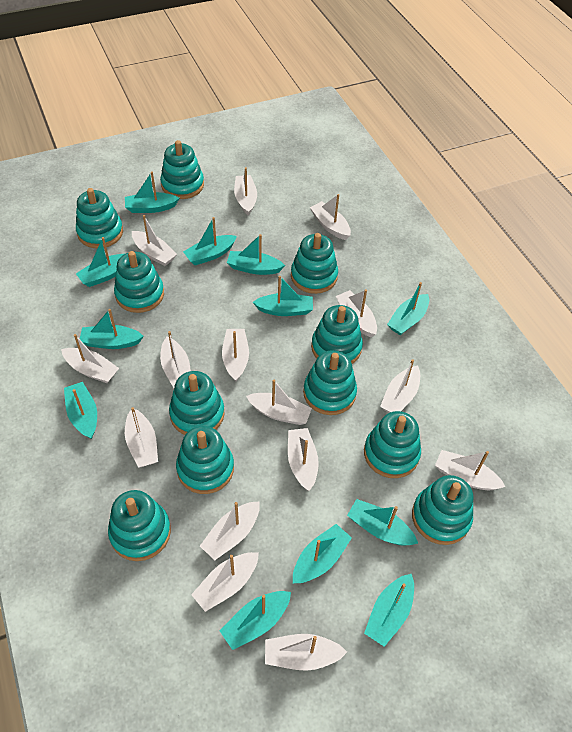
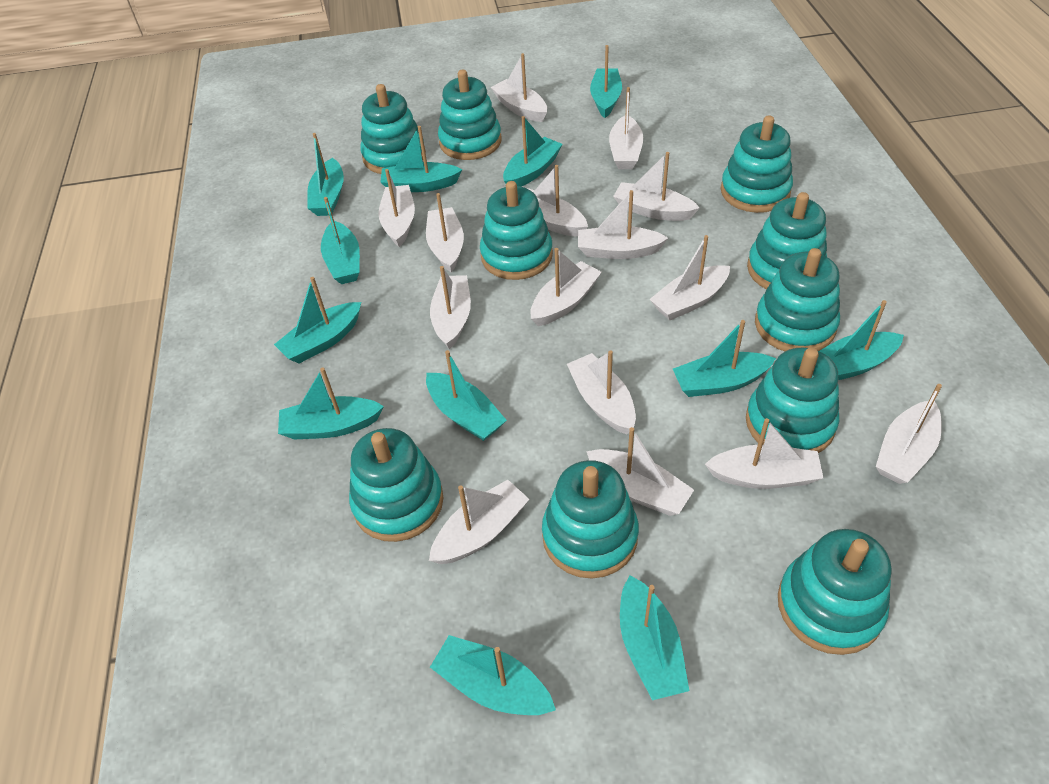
turquoise stacking toy: [76,188,123,248] [108,490,171,561] [114,251,164,313] [160,140,204,199] [169,371,225,435] [176,426,234,494] [291,233,338,294] [303,350,357,415] [311,305,363,364] [364,411,421,478] [412,475,473,545] = 11 -> [349,428,443,542] [360,84,426,174] [438,70,502,160] [480,181,553,280] [542,460,639,579] [721,116,793,213] [746,348,839,453] [747,192,827,289] [755,248,840,351] [778,529,891,655] = 10

